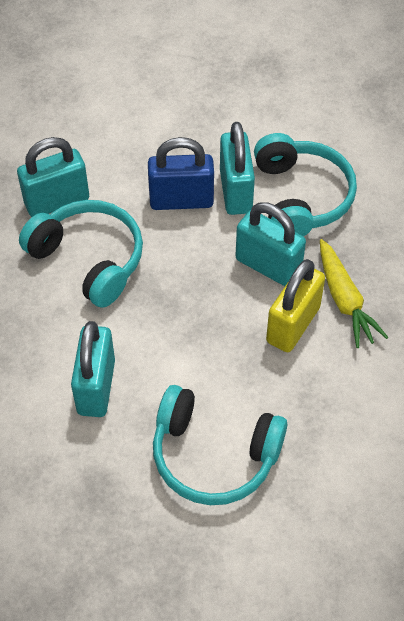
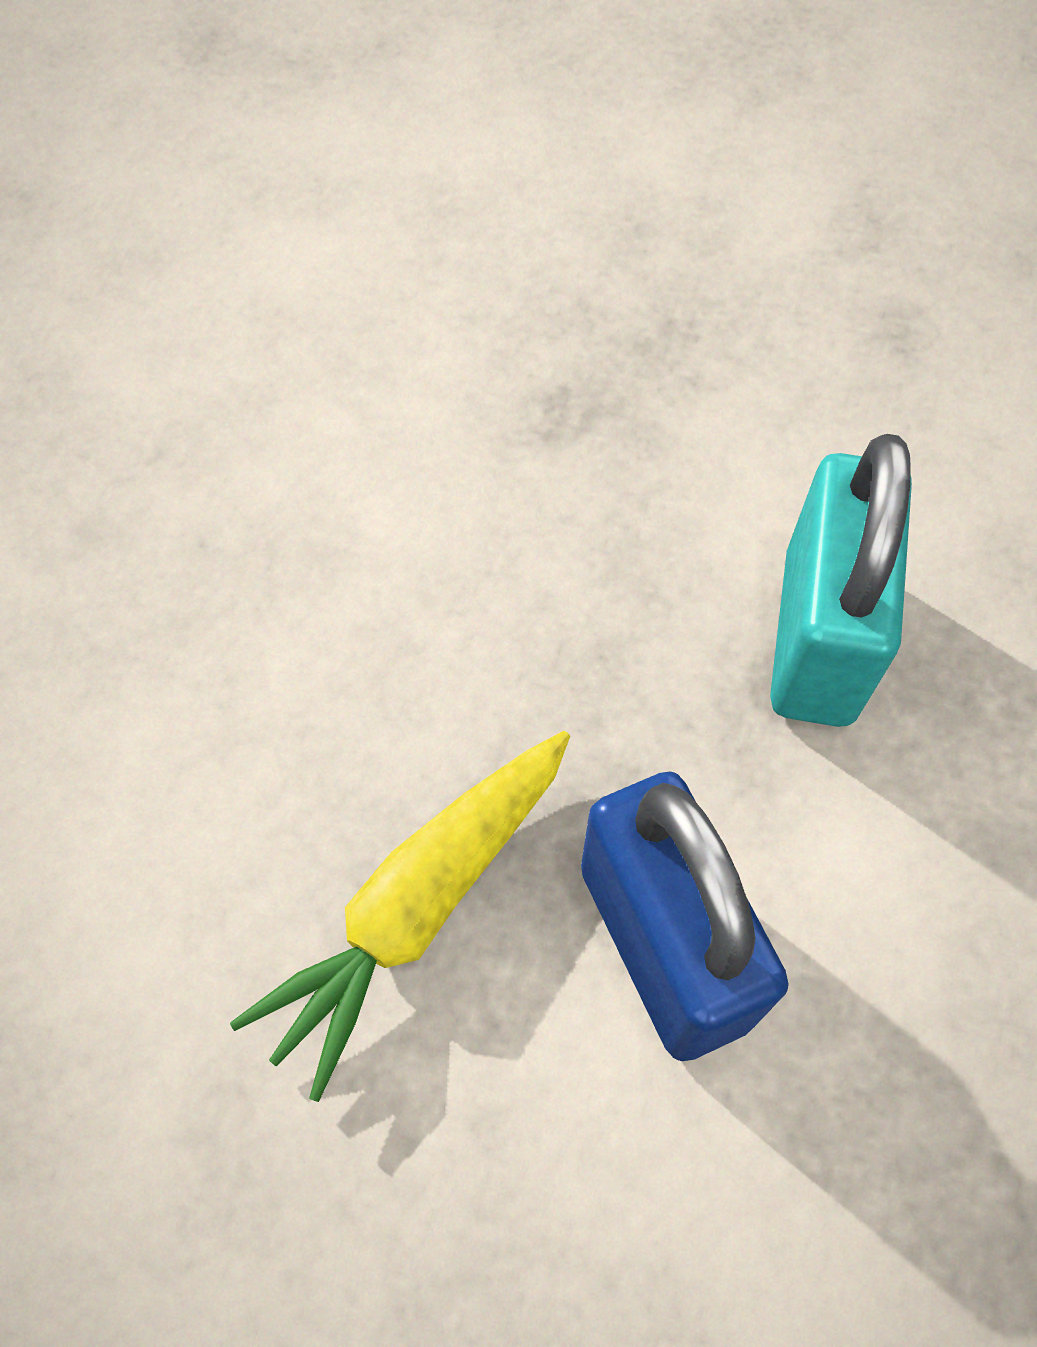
turquoise headphones: [19,200,143,308] [153,385,287,505] [254,133,357,236] = 3 -> none = 0
turquoise padlock: [17,137,89,217] [71,321,115,417] [220,122,255,215] [235,202,306,286] = 4 -> [770,434,912,727] = 1
yellow padlock: [266,259,325,352] = 1 -> none = 0

